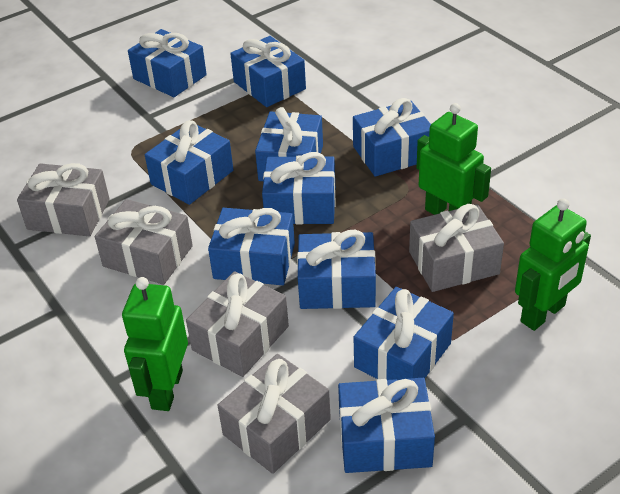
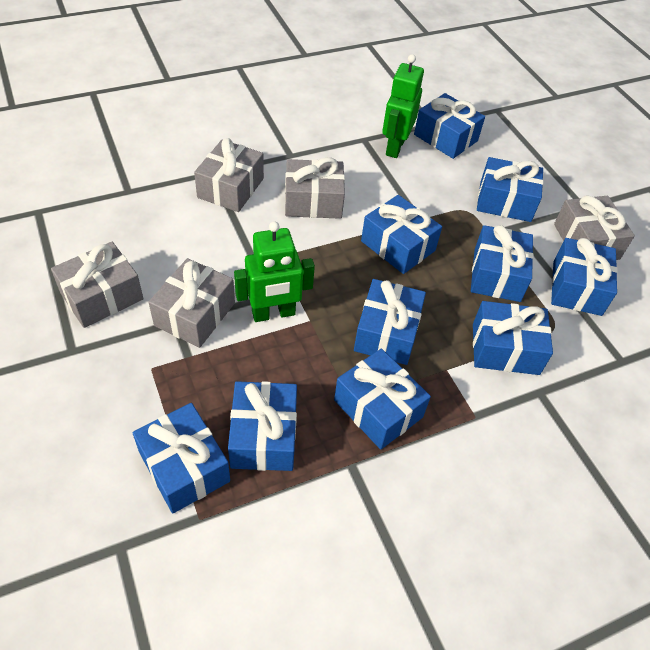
green robot: [122,277,188,411] [416,103,491,215] [515,198,591,331] = 3 -> [234,221,315,322] [382,54,424,158] = 2

